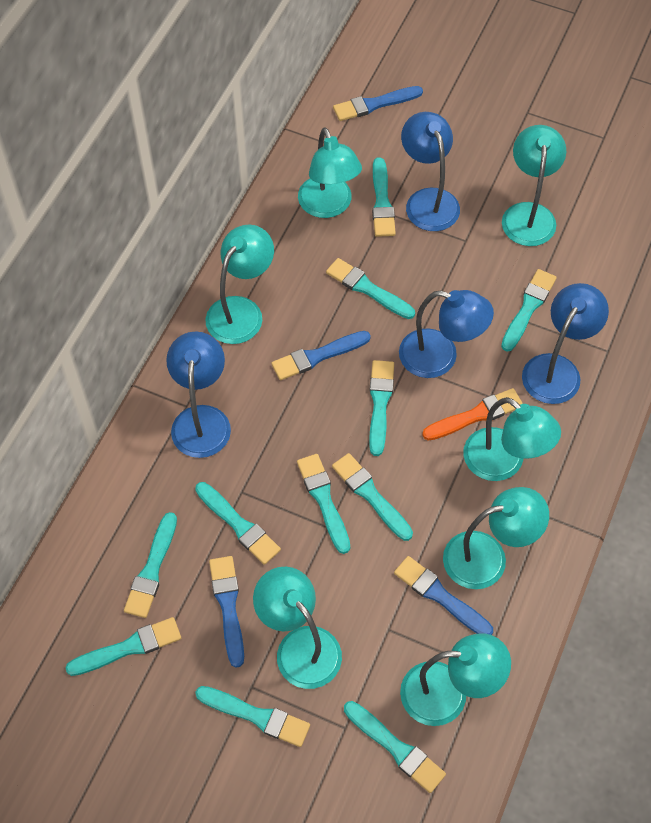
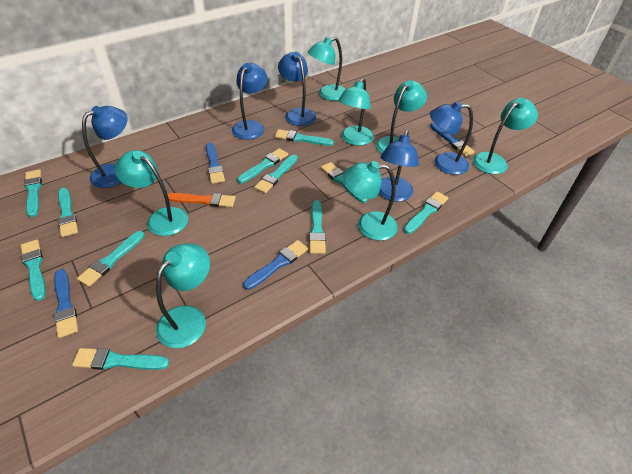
blue lamp: [166,331,231,458] [399,290,494,378] [401,112,460,231] [522,283,609,404] = 4 -> [82,106,128,188] [232,63,268,140] [278,52,316,126] [379,130,419,202] [430,102,473,175] = 5

